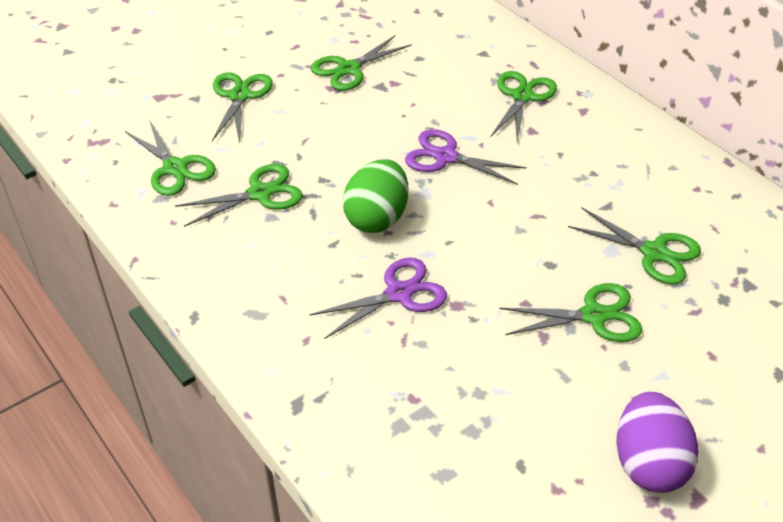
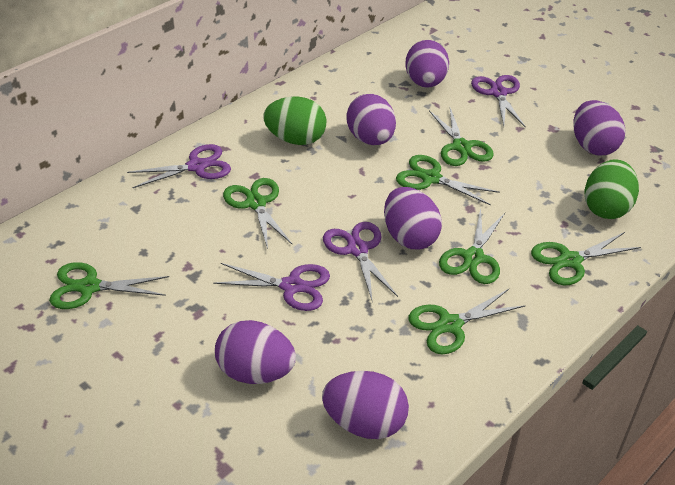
green egg: [343,159,408,233] = 1 -> [263,97,327,145] [584,159,639,219] = 2
purple egg: [616,392,699,493] = 1 -> [215,320,296,384] [322,371,409,439] [346,94,396,145] [384,187,442,249] [405,40,449,88] [573,100,625,155] = 6
purple scissors: [310,258,447,339] [405,129,527,185] = 2 -> [127,144,231,188] [213,263,330,311] [323,222,398,300] [471,75,526,128] = 4

